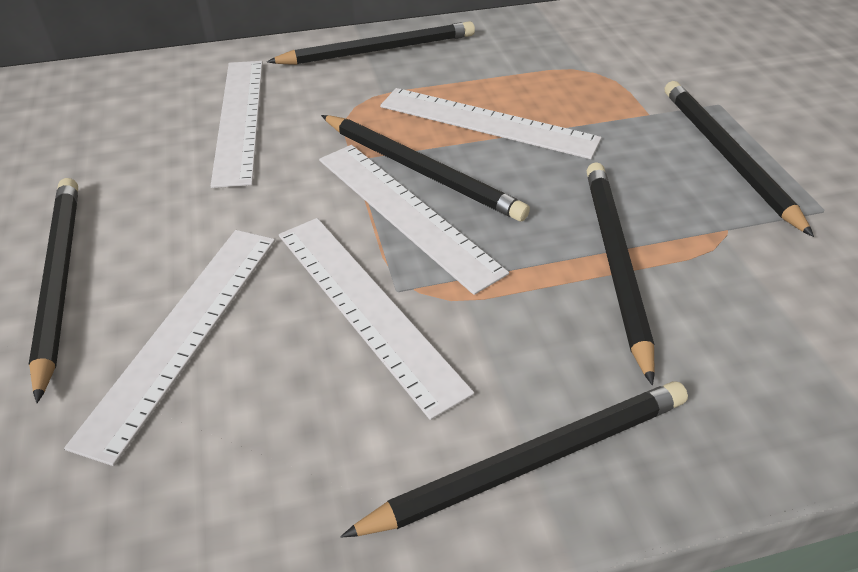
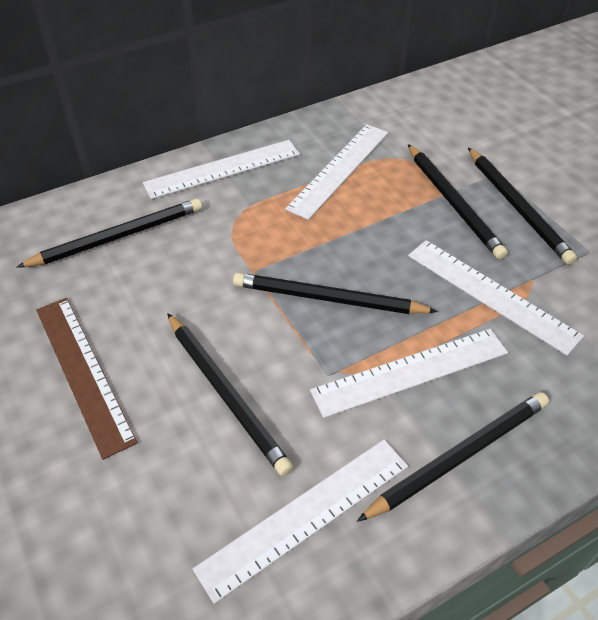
brown ruler: none = 0 -> [36,298,138,460] = 1

